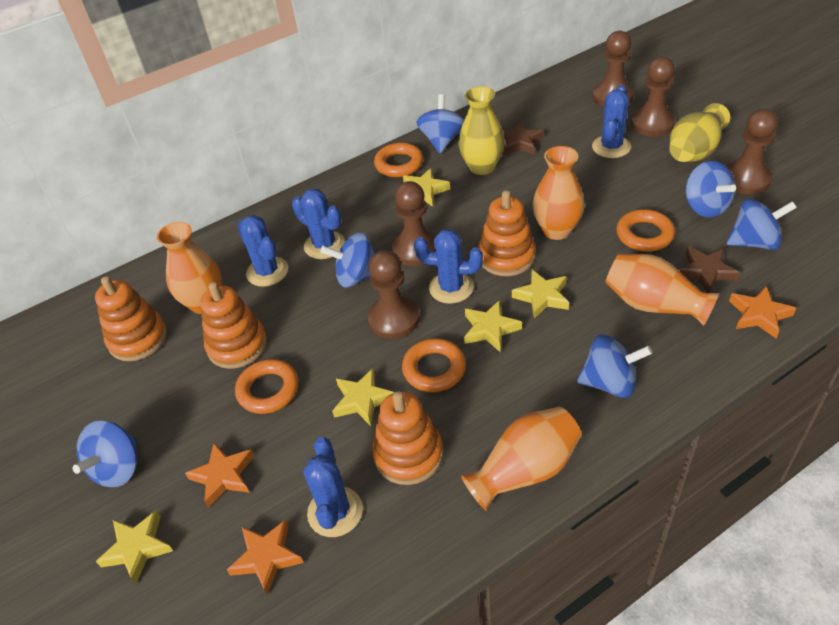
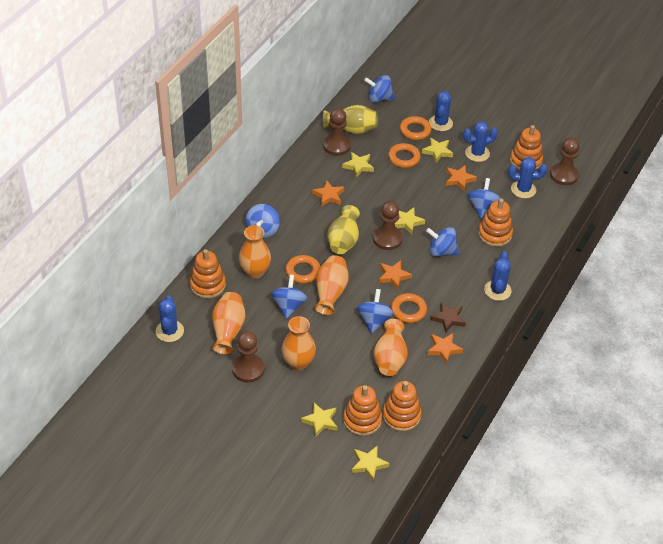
brown pawn: [368,250,420,339] [392,181,436,266] [592,31,634,107] [631,57,675,137] [726,109,778,194] = 5 -> [232,331,265,382] [323,108,351,156] [373,201,403,250] [550,138,580,185] = 4
brown star: [503,121,544,155] [679,247,740,293] = 2 -> [430,302,466,333] = 1
orange stacking toy: [95,276,167,361] [201,282,267,369] [372,391,443,485] [478,190,536,276] = 4 -> [190,249,226,299] [343,385,382,436] [382,381,422,432] [478,198,513,247] [510,125,543,171] = 5
orange star: [185,443,254,508] [227,520,304,595] [729,286,796,339] = 3 -> [312,180,344,207] [378,260,412,289] [427,333,463,364] [446,165,477,191] = 4
orange vase: [157,222,222,314] [461,407,582,511] [532,146,585,240] [606,254,719,326] = 4 -> [212,292,245,354] [239,225,271,279] [282,316,316,371] [315,255,349,315] [374,319,408,376] = 5

